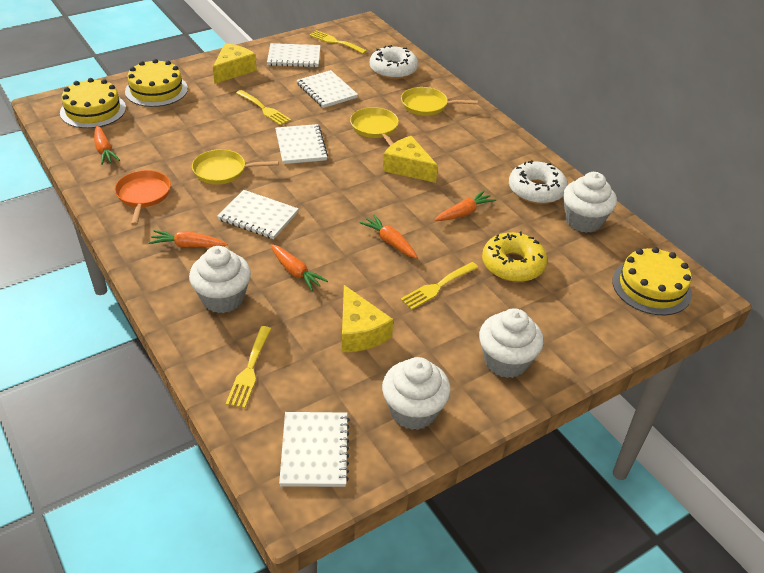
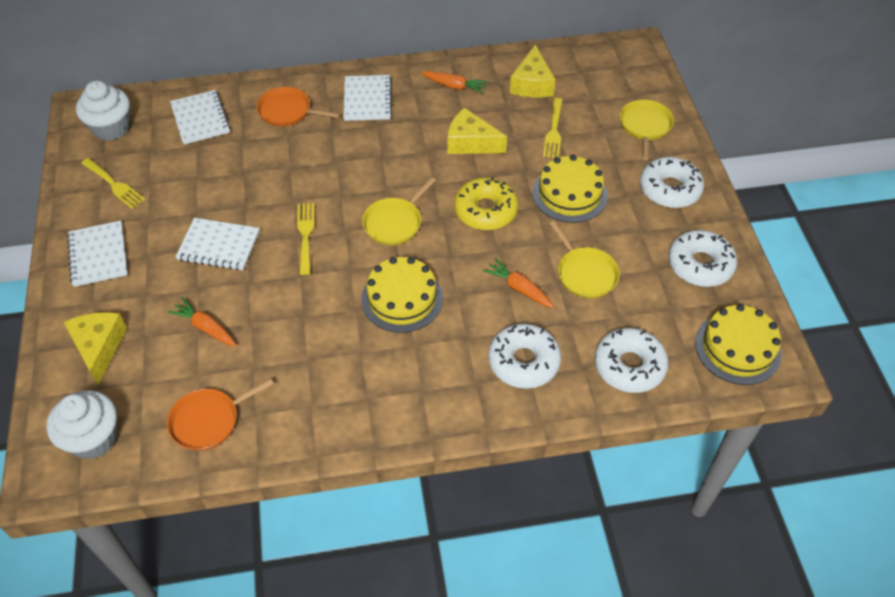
orange carrot: [94,126,120,165] [148,230,227,247] [271,244,328,291] [360,215,417,258] [434,191,496,221] = 5 -> [167,297,237,347] [421,71,489,94] [483,258,554,308] = 3
orange pan: [115,170,171,225] = 1 -> [167,378,274,451] [256,87,340,126] = 2
white cupcake: [189,246,251,313] [382,357,451,430] [479,308,544,378] [563,172,617,233] = 4 -> [47,390,117,459] [76,81,130,141] = 2
white donut: [370,45,418,79] [509,160,567,204] = 2 -> [488,324,561,389] [595,328,669,393] [640,157,704,208] [668,230,737,287] = 4
white notebook: [217,190,299,239] [267,43,321,67] [275,124,328,164] [279,412,350,487] [297,70,358,108] = 5 -> [67,221,128,287] [170,90,231,144] [176,218,260,271] [344,75,392,121] = 4
yellow fork: [226,326,271,408] [236,90,291,126] [309,30,367,54] [400,262,478,310] = 4 -> [81,158,145,209] [297,203,315,275] [543,98,563,158] = 3

